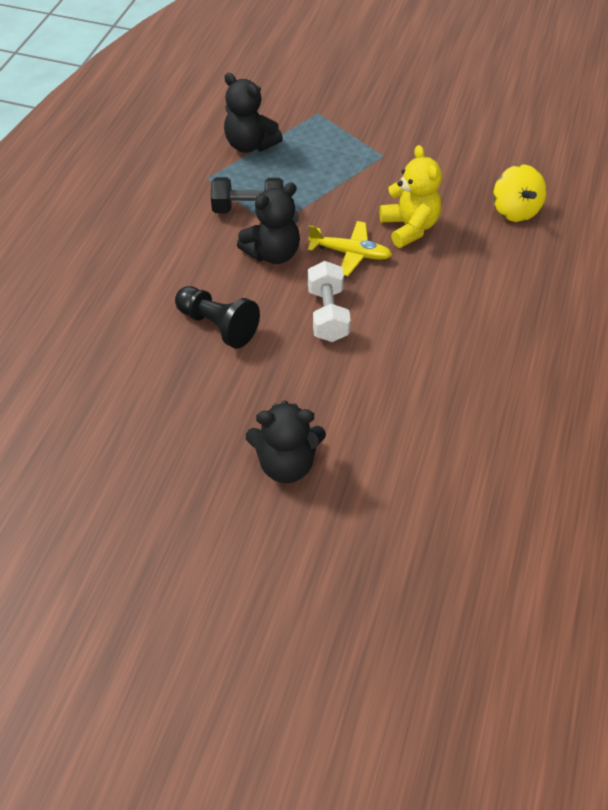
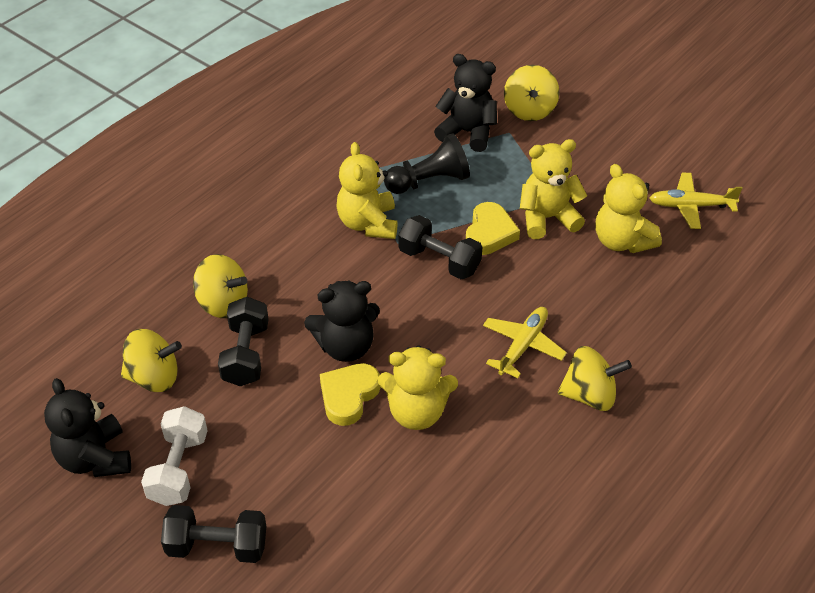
black dumbbell: [211,177,283,213] = 1 -> [161,505,267,563] [218,297,269,386] [398,215,482,279] = 3
yellow heart: none = 0 -> [320,363,380,426] [466,202,520,255] = 2
yellow plane: [308,221,392,276] = 1 -> [483,307,567,378] [650,173,742,229] = 2
yellow spinning top: [493,164,546,222] = 1 -> [121,329,182,392] [193,254,248,318] [504,65,560,121] [558,346,632,411] = 4
yellow teddy bear: [380,145,442,248] = 1 -> [336,142,398,239] [378,345,458,430] [520,139,587,239] [595,164,662,253] = 4

